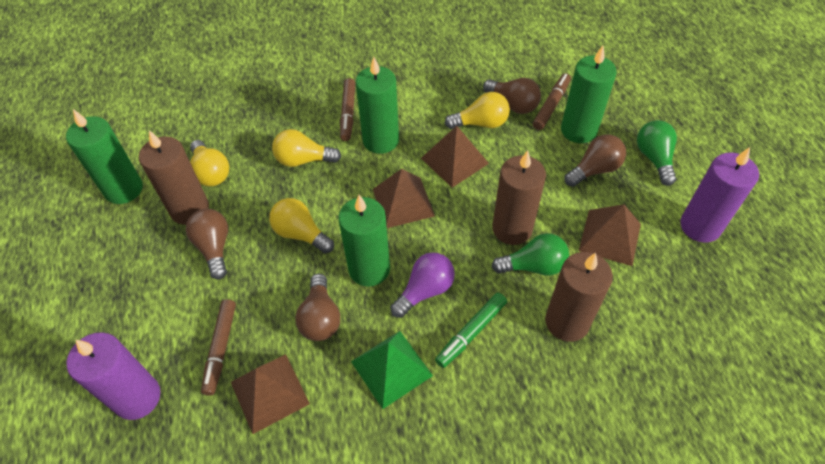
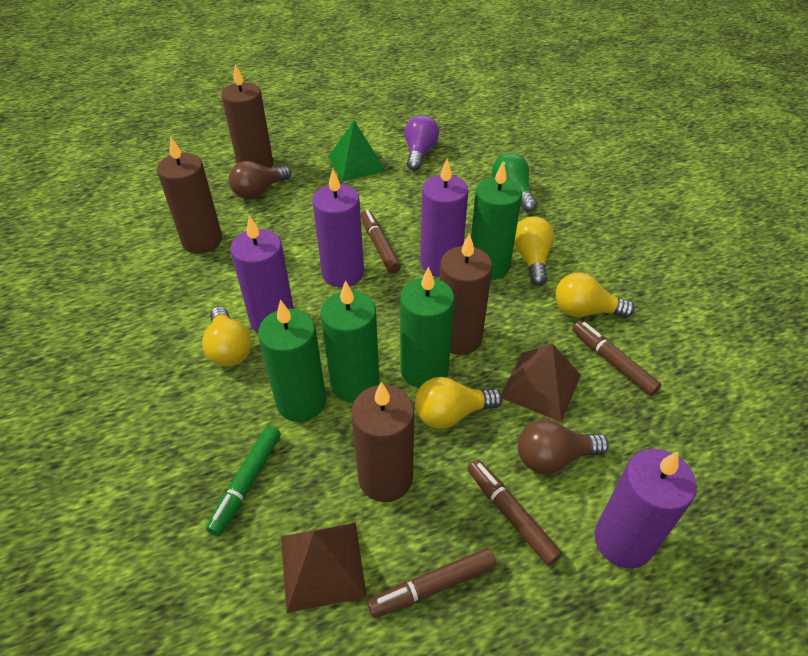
brown candle: [139,130,209,225] [492,150,546,245] [545,252,613,342] = 3 -> [157,136,222,253] [221,64,273,168] [351,382,414,502] [439,233,492,355] = 4
brown light bulb: [186,209,228,280] [296,274,340,341] [483,78,541,114] [565,134,626,187] = 4 -> [229,161,291,199] [518,419,609,474] = 2
brown marker: [201,299,236,396] [340,78,355,141] [533,73,571,130] = 3 -> [361,210,401,274] [367,548,496,618] [467,460,562,566] [572,321,662,396] = 4
brown pyramid: [231,354,310,434] [373,169,435,228] [421,126,489,188] [579,204,641,266] = 4 -> [281,523,367,613] [502,343,581,422] = 2
green light bulb: [492,233,569,275] [637,120,677,186] = 2 -> [492,153,537,212] = 1
purple candle: [66,332,161,420] [680,147,759,243] = 2 -> [231,216,294,333] [312,169,364,288] [420,159,468,277] [594,449,697,569] = 4

